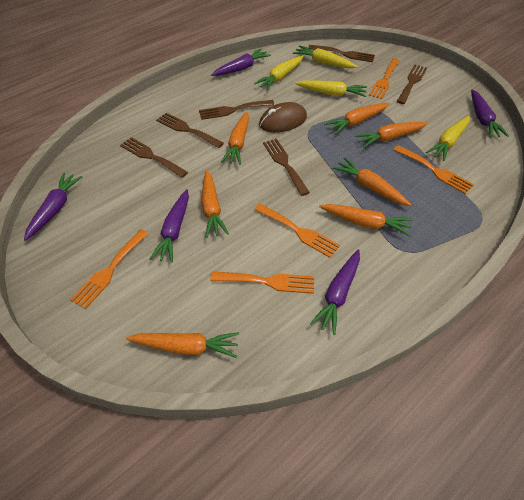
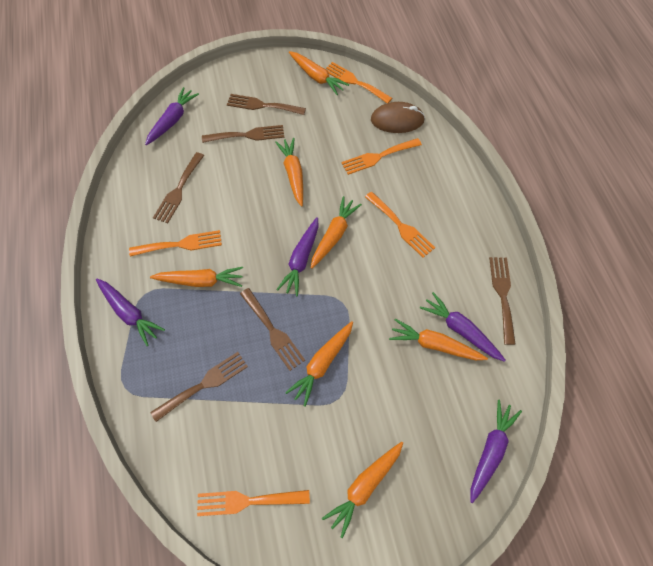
yellow carrot: [254,56,303,90] [293,45,358,68] [295,80,367,97] [426,116,470,161] = 4 -> none = 0

